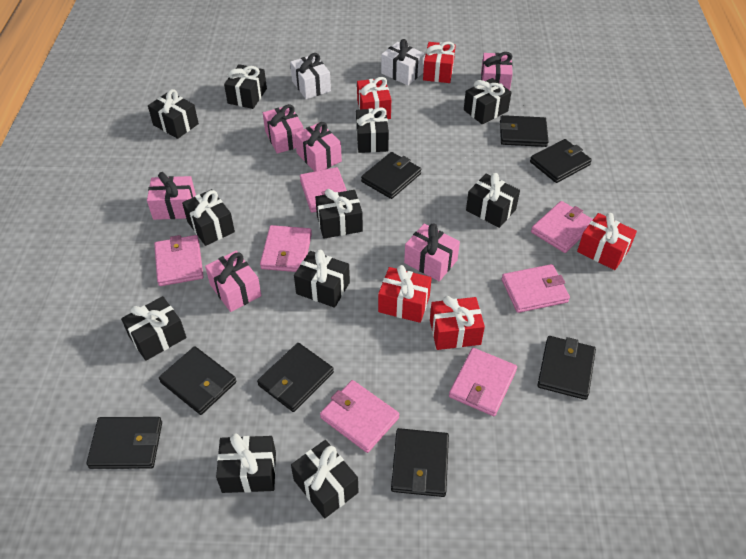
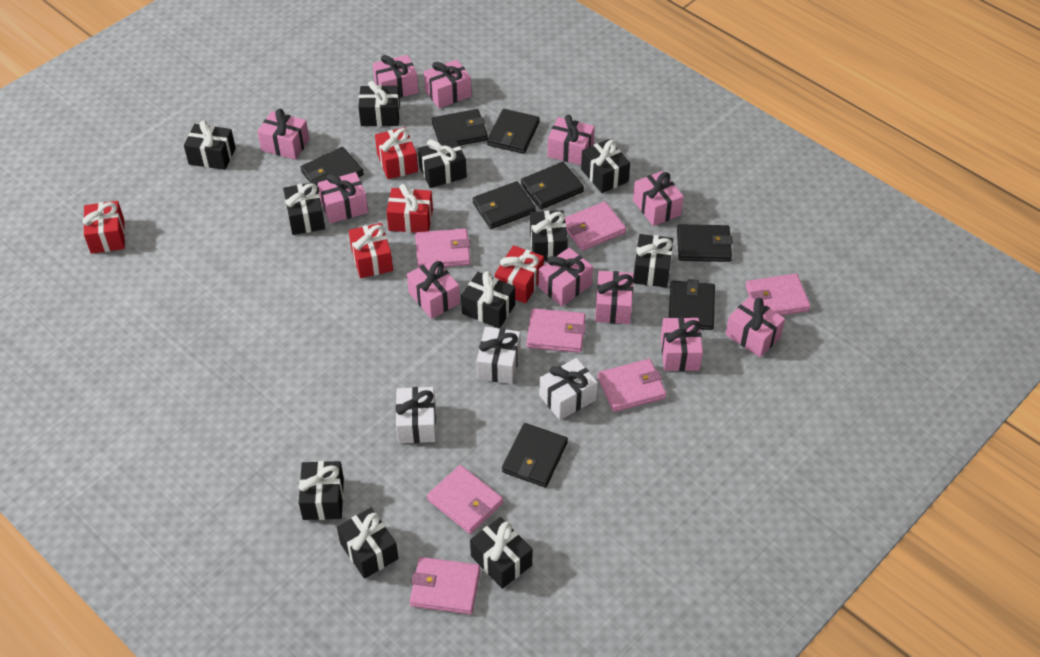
pink gift: [147,172,196,220] [205,250,262,312] [263,104,304,154] [295,122,342,172] [404,223,460,281] [481,52,513,90] = 6 -> [257,109,309,160] [318,172,368,224] [373,55,419,98] [407,259,460,319] [424,60,472,108] [538,248,593,306] [547,115,595,165] [595,271,634,324] [633,171,684,226] [661,317,703,371] [725,296,785,357] = 11
white gift: [290,53,331,99] [381,39,425,85] = 2 -> [396,387,436,443] [477,327,520,384] [539,358,598,420] = 3

